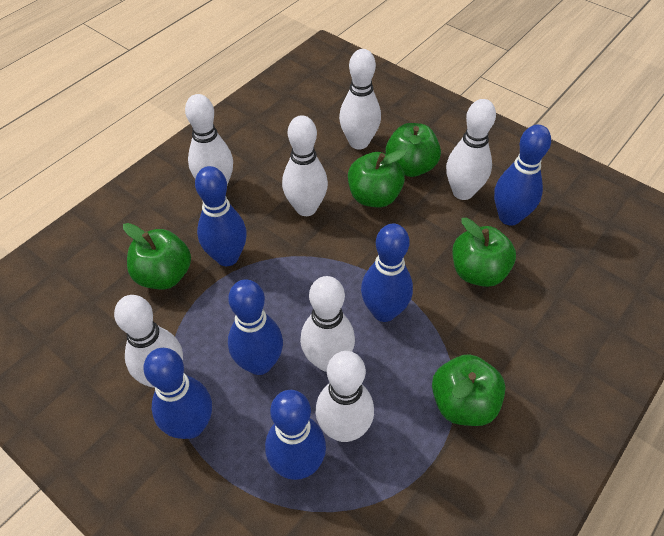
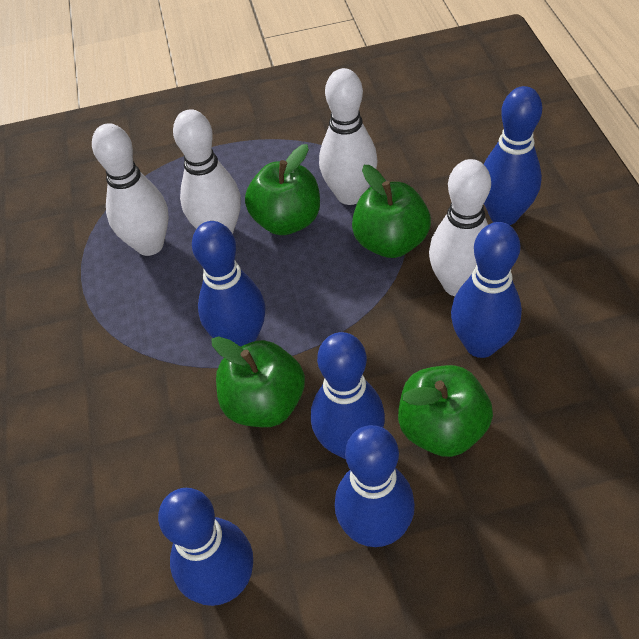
green apple: [123,223,191,289] [348,150,407,207] [386,123,441,177] [432,354,506,426] [452,217,516,287] = 5 -> [211,336,305,427] [245,144,320,235] [352,165,431,258] [398,365,493,457] = 4
white bowling pin: [114,295,183,388] [185,94,233,185] [282,115,328,216] [300,276,355,372] [316,351,374,442] [339,49,381,149] [446,99,496,200] = 7 -> [92,124,168,256] [173,109,241,234] [319,68,378,205] [429,159,491,296] = 4

